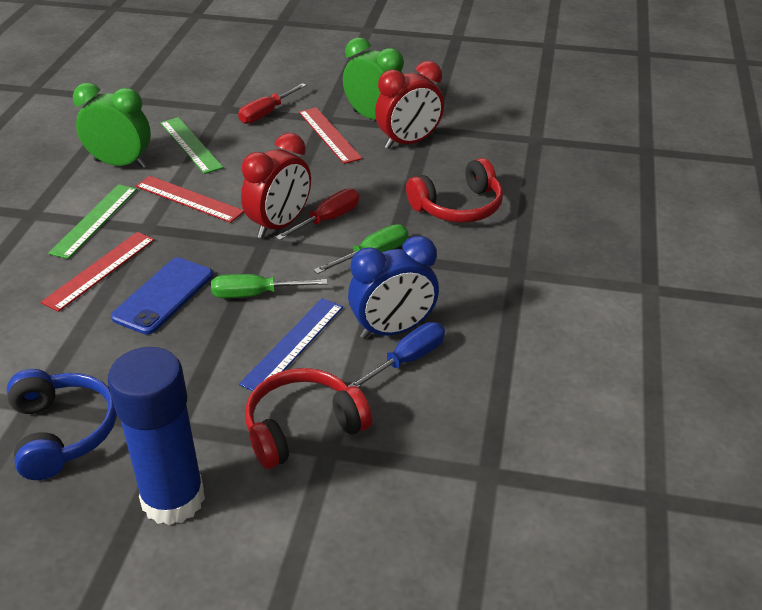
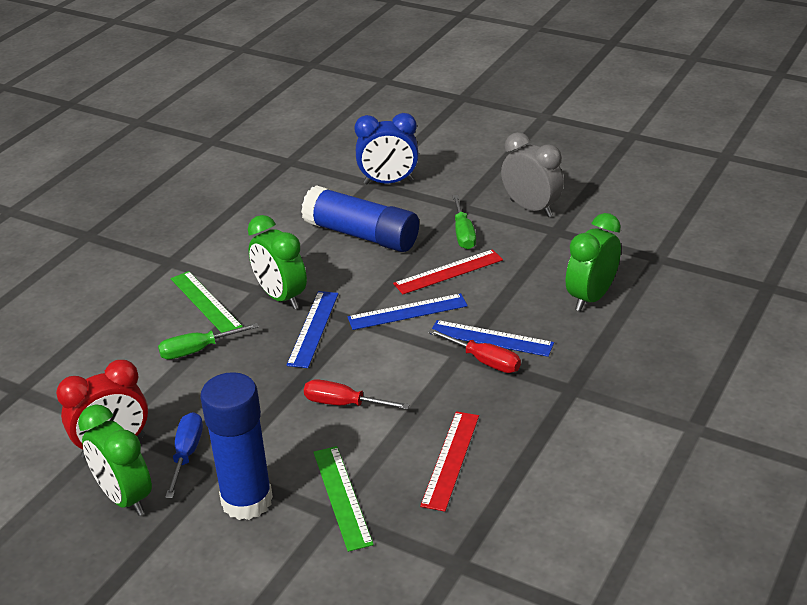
blue glue stick: [108,347,205,525] = 1 -> [200,372,273,520] [301,185,419,252] = 2
blue headphones: [7,369,117,480] = 1 -> none = 0
blue phone: [111,258,213,335] = 1 -> none = 0
blue ruler: [239,298,343,391] = 1 -> [287,291,338,368] [348,293,468,330] [432,320,554,357] = 3
green clock: [73,83,151,168] [343,37,404,120] = 2 -> [78,404,152,516] [248,215,307,309] [566,213,621,311] = 3
grey clock: none = 0 -> [501,132,564,217] = 1
red clock: [241,133,311,238] [375,61,444,149] = 2 -> [56,360,148,458] = 1
red headphones: [245,368,372,469] [406,158,503,223] = 2 -> none = 0
red ruler: [41,232,155,312] [136,176,244,223] [299,107,363,164] = 3 -> [393,249,503,294] [420,411,479,512] = 2

